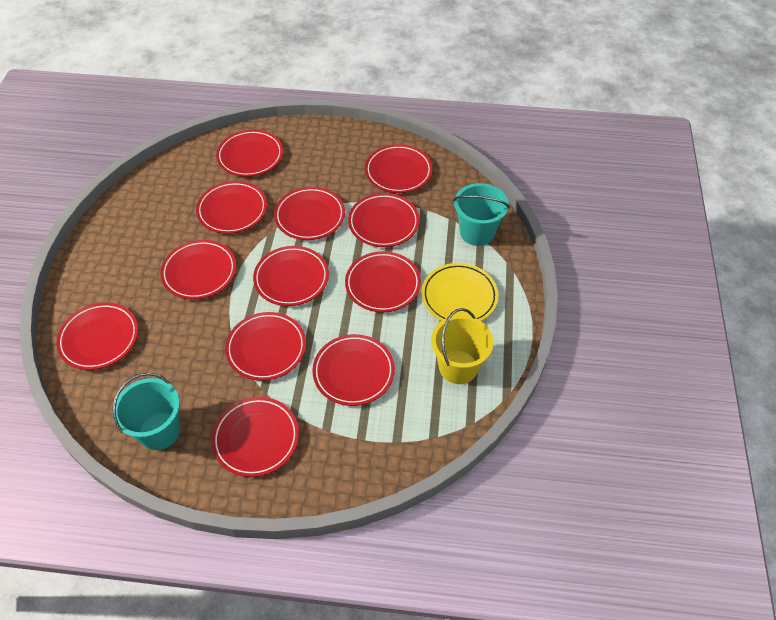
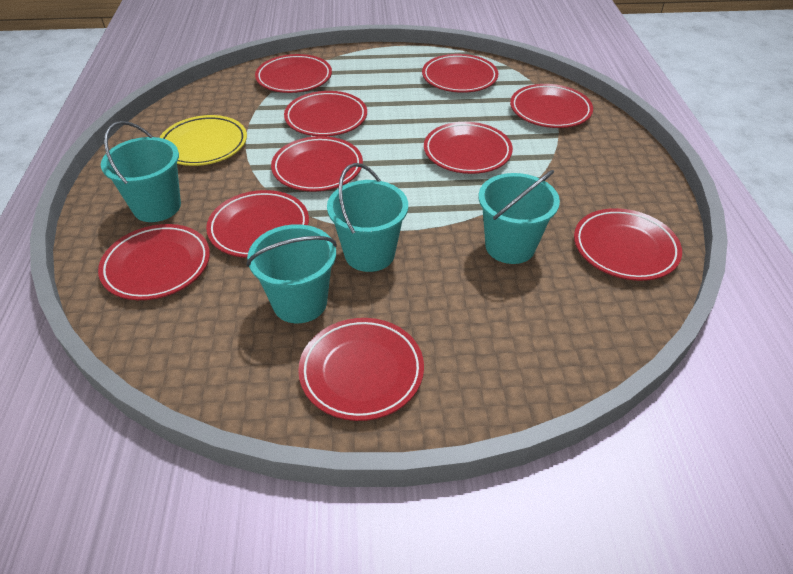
red plate: [56,303,138,370] [160,240,236,299] [196,181,267,234] [211,397,299,477] [216,130,283,177] [225,312,306,381] [253,246,329,306] [274,187,345,240] [312,334,395,406] [345,251,421,312] [348,193,419,247] [365,144,433,193] = 12 -> [98,224,210,300] [206,190,309,258] [255,54,332,93] [271,136,363,192] [284,91,367,136] [298,318,424,421] [422,54,498,93] [424,122,513,174] [510,84,593,128] [574,208,682,281] = 10
turquoise bucket: [112,373,181,450] [453,183,510,246] = 2 -> [101,121,181,222] [246,224,337,323] [327,163,408,272] [478,170,560,264] = 4
yellow bucket: [431,308,493,384] = 1 -> none = 0

